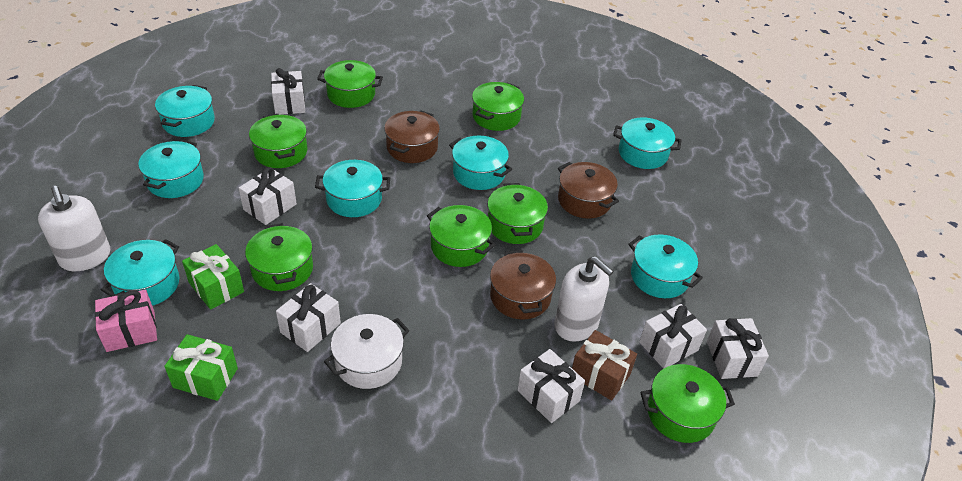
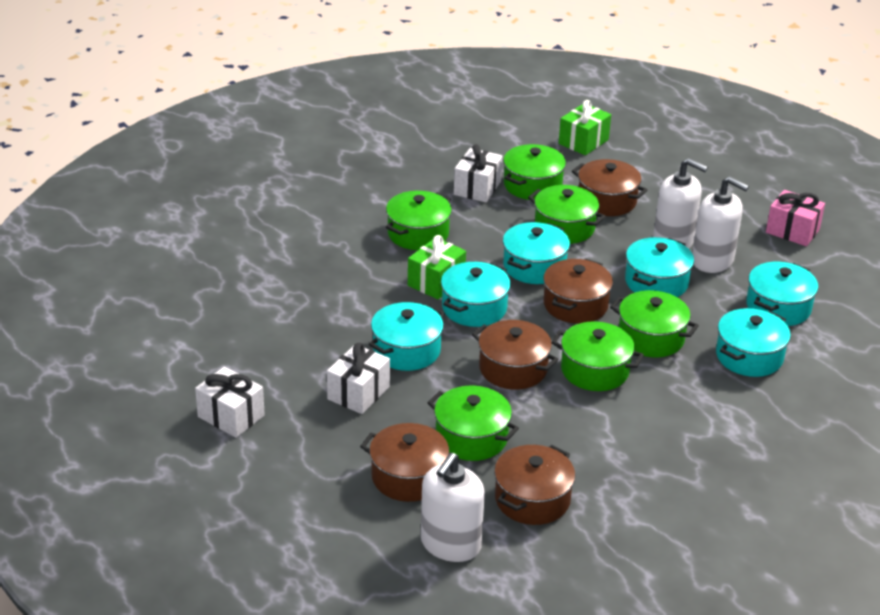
brown gift: [572,330,637,401] = 1 -> none = 0
brown pot: [384,110,440,163] [490,250,556,320] [558,162,619,219] = 3 -> [360,423,449,502] [472,320,559,390] [494,445,575,525] [543,258,613,324] [572,159,648,216] = 5
green pot: [245,223,313,291] [249,114,307,168] [317,60,383,108] [427,205,496,267] [472,82,524,131] [487,183,548,244] [640,364,735,443] = 7 -> [386,191,452,250] [427,385,519,461] [503,144,566,200] [528,185,606,244] [551,321,644,391] [610,290,699,358] = 6
turquoise pot: [101,239,179,306] [138,140,204,198] [155,85,215,137] [315,160,390,217] [449,135,512,190] [613,117,682,169] [628,235,703,298] = 7 -> [369,302,445,371] [441,262,511,327] [503,222,570,284] [625,237,694,297] [716,308,791,377] [746,262,818,326] = 6
white gift: [239,167,297,225] [271,68,305,115] [276,283,341,352] [518,349,585,423] [639,304,707,369] [707,318,769,379] = 6 -> [195,366,265,438] [327,343,390,414] [454,144,502,202] = 3
white pot: [324,314,410,389] = 1 -> none = 0
white soap dispenser: [38,186,110,271] [554,256,614,342] = 2 -> [421,453,485,562] [653,158,708,249] [692,176,749,273] = 3

